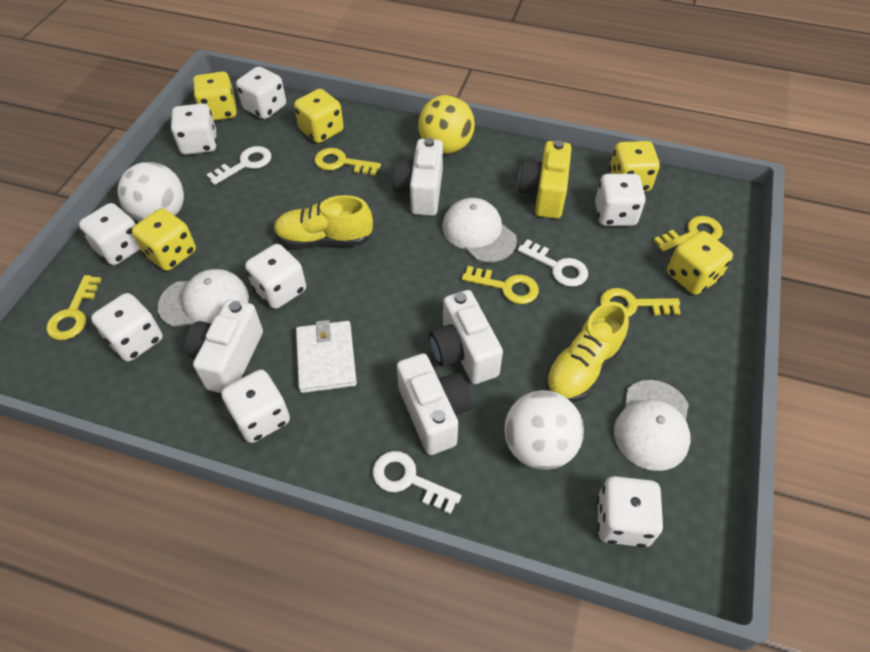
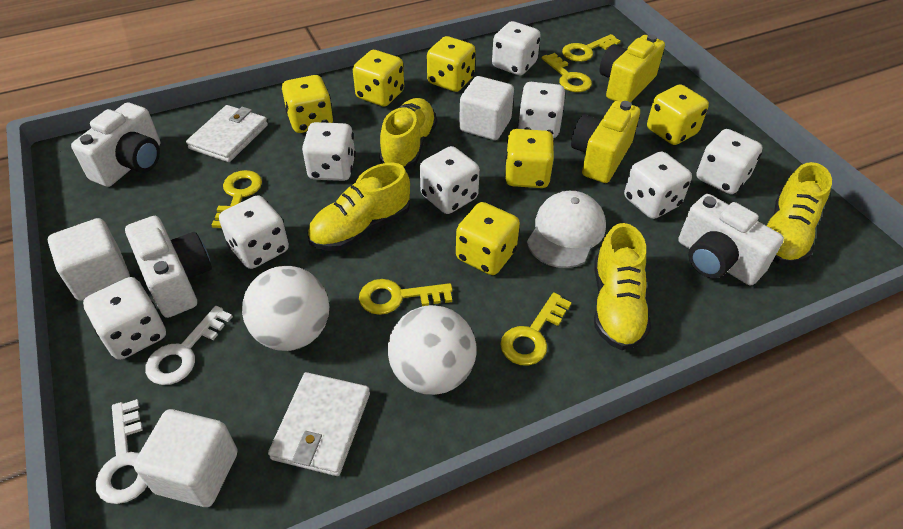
white camera: [185,299,263,393] [392,138,443,216] [397,354,472,455] [429,290,503,384] = 4 -> [71,102,160,187] [125,216,212,318] [678,194,784,285] = 3
white cap: [158,269,249,327] [442,198,517,262] [614,380,691,471] = 3 -> [527,191,606,268] = 1
white cube: none = 0 -> [48,218,130,301] [134,409,238,507] [459,76,514,140] = 3
white key: [206,146,272,185] [373,451,462,514] [518,239,588,287] = 3 -> [96,399,147,504] [145,306,233,385] = 2
white wallet: [296,320,357,393] = 1 -> [186,105,268,162] [268,372,370,476] = 2
yellow ball: [418,95,475,154] = 1 -> none = 0
yellow camera: [518,140,572,219] = 1 -> [571,101,640,183] [599,34,665,103] = 2
yellow dice: [132,208,196,271] [193,71,237,121] [294,89,344,143] [609,141,660,192] [667,231,733,295] = 5 -> [282,75,333,133] [353,50,404,106] [427,36,476,92] [456,202,520,275] [505,129,554,188] [647,84,709,145] = 6
yellow shoe: [274,195,373,248] [545,302,629,402] = 2 -> [307,163,410,251] [379,98,437,170] [594,223,651,350] [767,162,832,265] = 4

